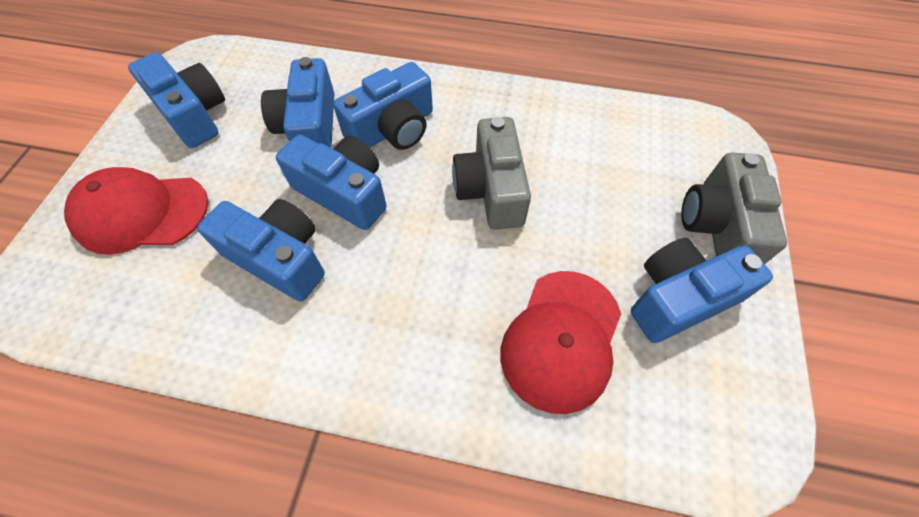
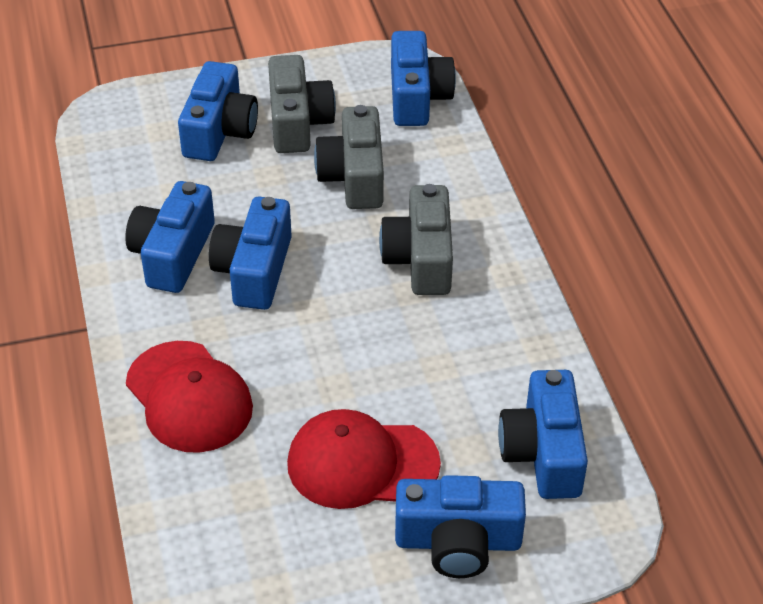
grey camera: [452,117,531,230] [681,152,787,264] = 2 -> [268,55,336,153] [314,105,384,209] [379,184,453,295] = 3

